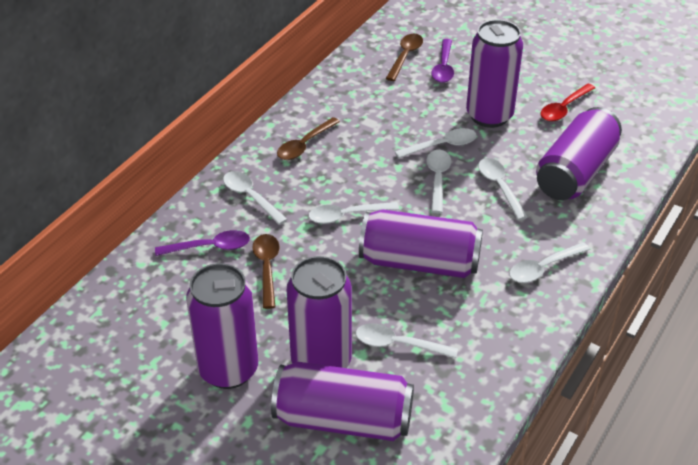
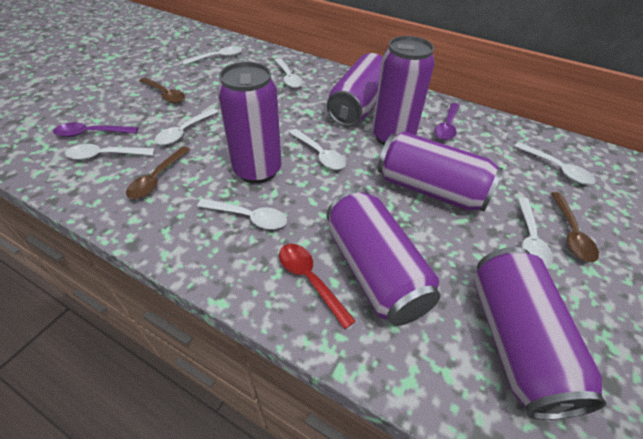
white spoon: [223,171,288,225] [308,202,399,224] [356,323,458,359] [395,128,477,159] [426,150,451,213] [478,158,528,220] [509,242,590,283] = 7 -> [65,144,155,160] [155,108,218,145] [182,46,242,65] [197,198,287,229] [275,59,303,88] [289,129,346,170] [514,142,596,185] [517,197,553,268] = 8

